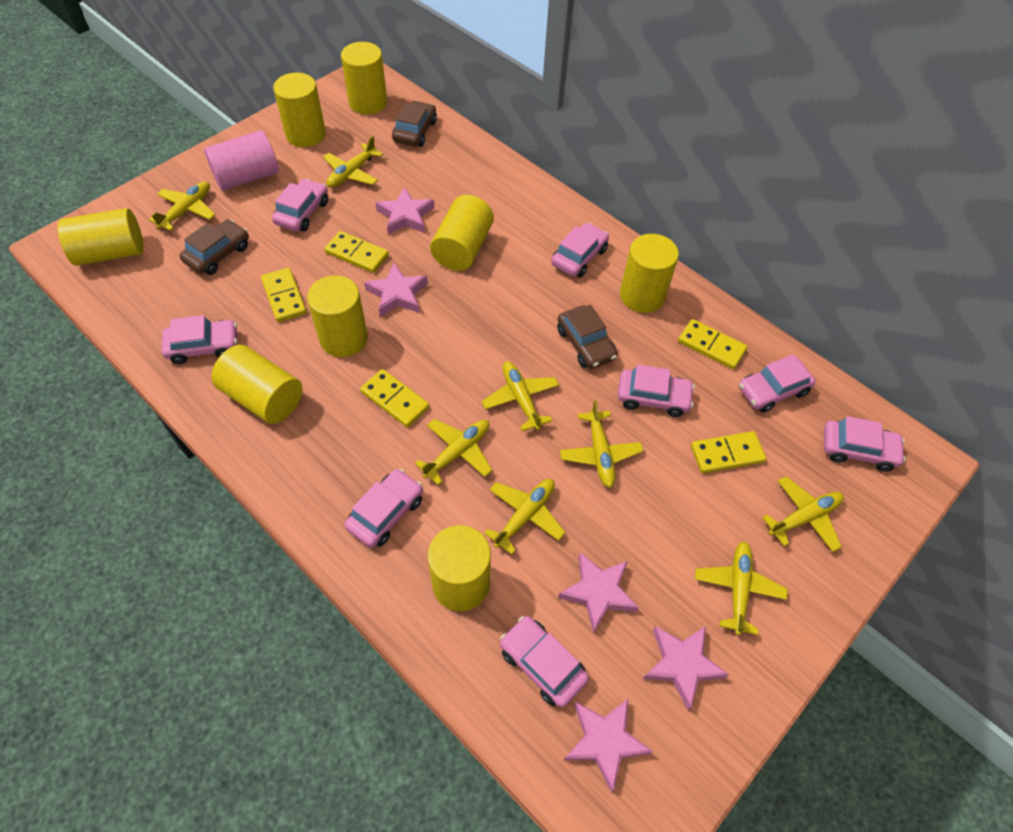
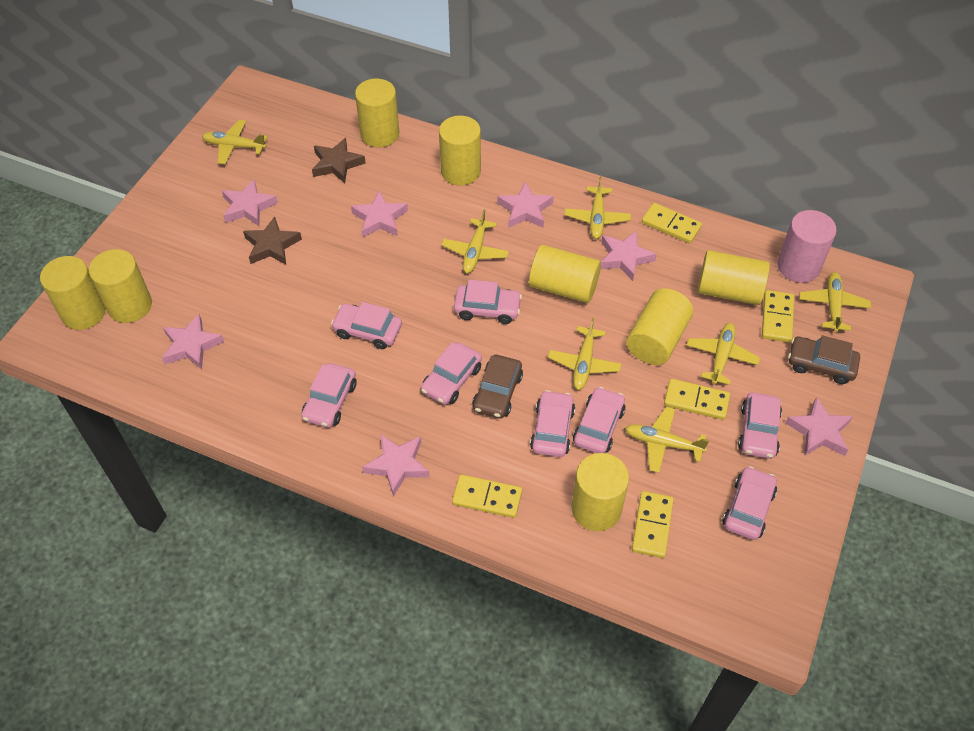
brown car: [180,220,249,275] [392,100,437,147] [557,305,618,369] = 3 -> [472,355,523,419] [788,335,860,384] = 2
brown star: none = 0 -> [243,216,302,265] [312,138,366,183] = 2
pink star: [364,263,428,317] [375,187,435,235] [558,552,639,633] [564,699,653,792] [643,626,729,710] = 5 -> [162,314,224,369] [222,179,278,226] [351,191,408,238] [362,434,430,497] [497,182,554,228] [601,231,657,281] [786,397,853,456] = 7
yellow plane: [149,181,215,231] [323,136,383,188] [415,419,492,485] [482,361,559,431] [484,479,565,554] [560,400,643,488] [695,541,788,635] [762,476,844,552] = 8 -> [202,120,268,164] [441,209,509,273] [548,317,621,390] [564,176,631,239] [625,407,709,473] [687,323,760,385] [799,272,871,332] = 7

